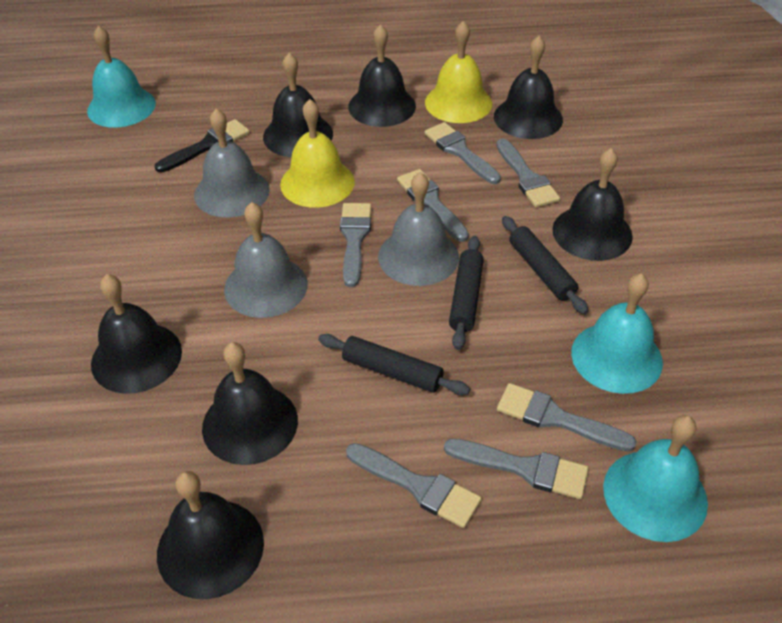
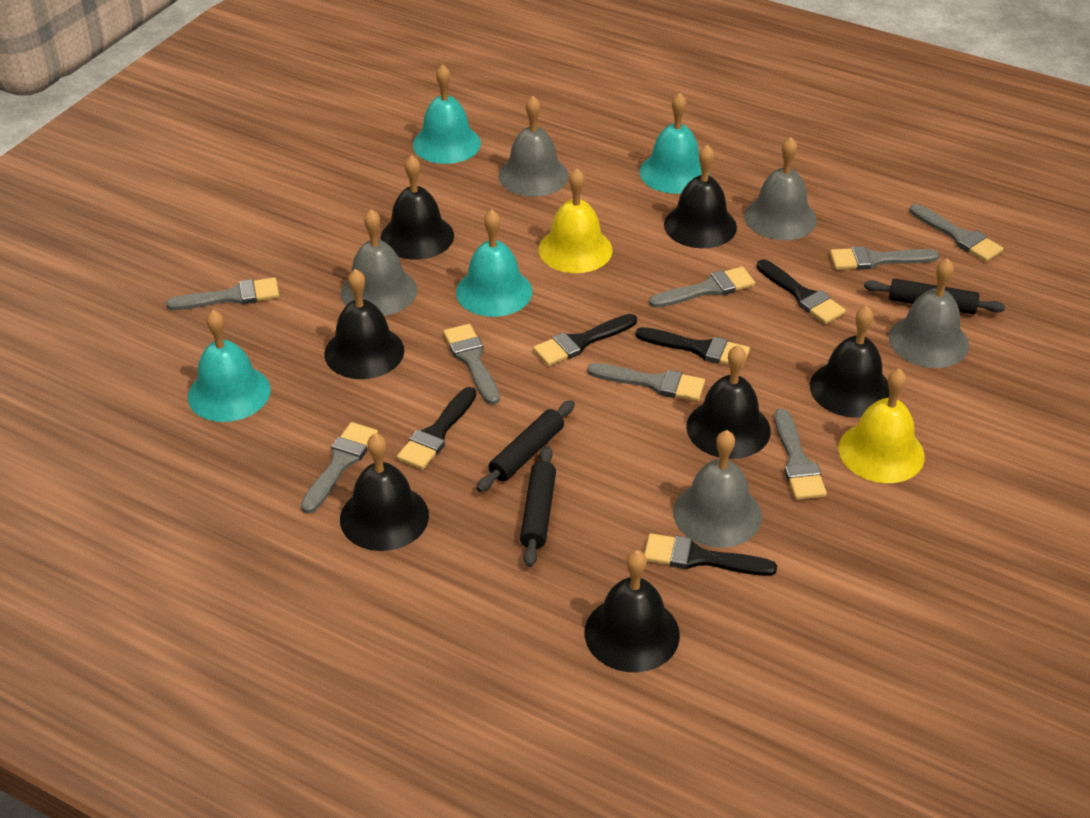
black brush: [155,119,250,173] = 1 -> [397,387,476,470] [533,314,637,366] [635,327,750,368] [644,533,777,576] [757,259,846,324] = 5
grey bell: [194,108,270,218] [224,202,308,318] [378,172,459,286] = 3 -> [341,209,417,316] [498,96,568,197] [673,430,762,548] [744,137,817,240] [889,258,969,368] = 5
grey brush: [340,203,371,287] [346,443,482,528] [397,169,469,242] [424,122,501,184] [444,438,589,499] [496,138,560,207] [497,383,637,452] = 7 -> [166,277,279,310] [301,422,378,514] [443,324,500,405] [587,363,705,401] [649,267,755,308] [774,409,827,500] [830,246,939,270] [910,204,1004,262] = 8
turquoise bell: [87,25,156,128] [571,273,663,394] [603,415,708,542] = 3 -> [188,310,270,422] [413,65,481,164] [456,210,532,317] [639,93,709,194] = 4

